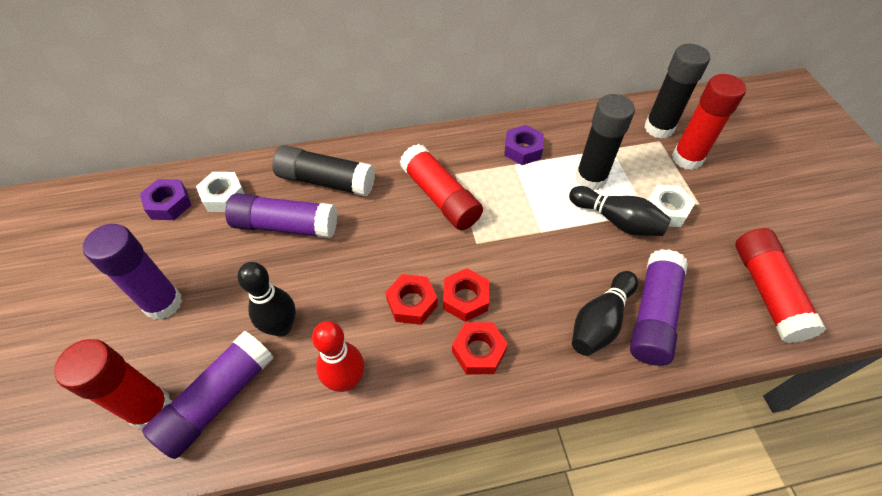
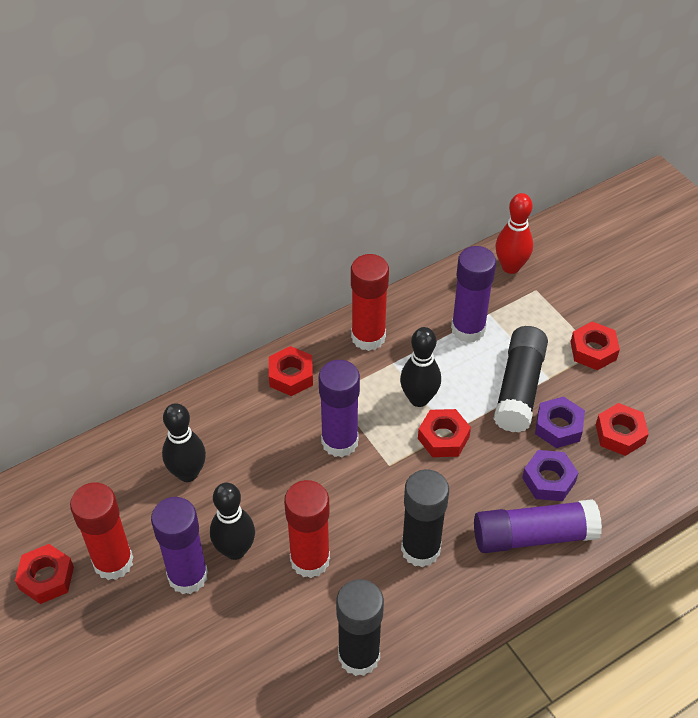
red glue stick: [54,339,172,429] [400,144,483,230] [672,74,746,170] [735,228,826,343] = 4 -> [70,483,133,580] [284,480,330,578] [351,254,389,351] = 3
red nut: [385,274,438,325] [443,268,489,322] [452,322,508,374] = 3 -> [15,544,74,604] [269,346,313,396] [418,409,471,457] [571,321,620,370] [596,403,649,456] = 5
white nut: [196,172,245,212] [648,184,696,227] = 2 -> none = 0

